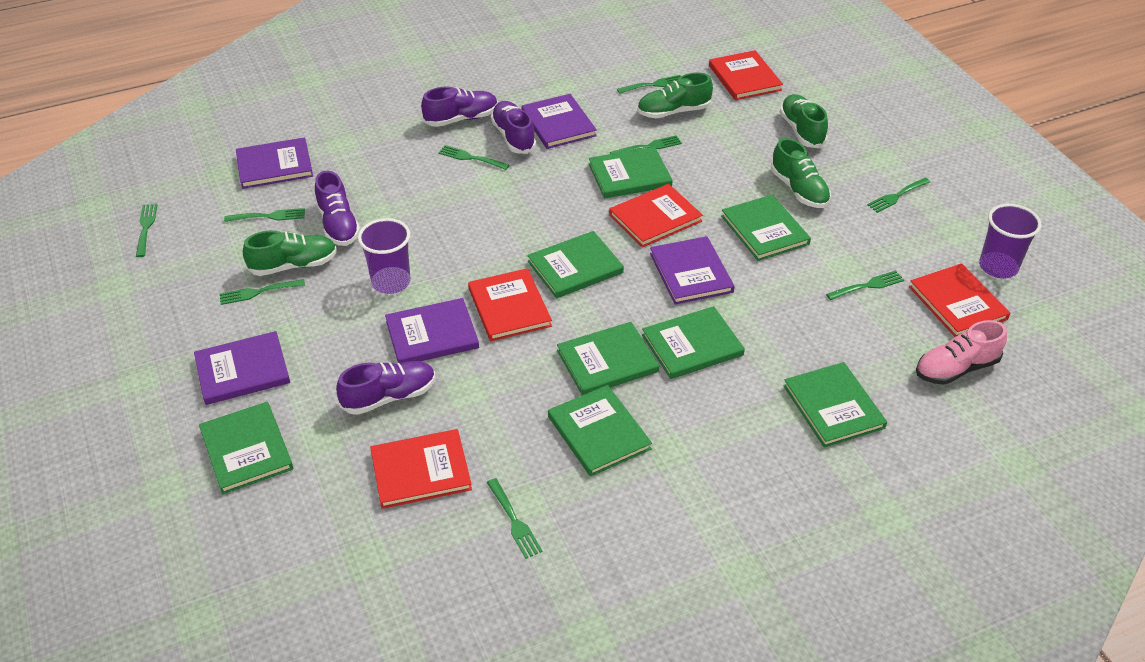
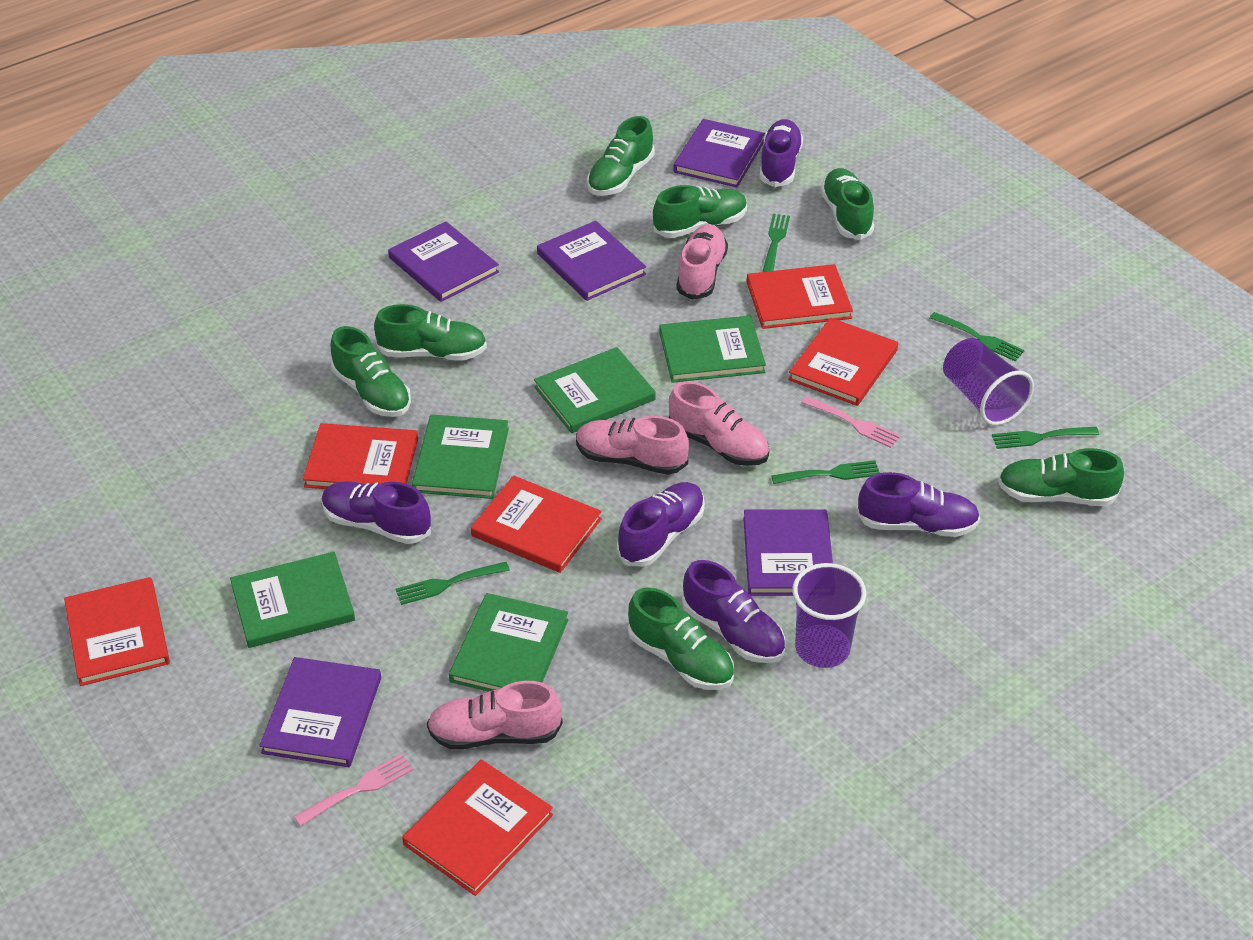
green book: [199,402,293,494] [527,231,624,298] [548,385,652,477] [557,322,659,395] [589,147,673,198] [642,306,745,379] [721,195,811,261] [783,362,887,448] = 8 -> [230,552,355,648] [412,414,509,499] [449,593,568,692] [534,347,655,433] [659,315,766,383] = 5
green fork: [136,204,157,257] [219,279,305,305] [224,208,305,222] [438,145,509,170] [487,478,543,559] [610,135,682,154] [617,75,681,94] [826,270,904,300] [867,178,930,213] = 9 -> [396,562,510,605] [762,214,790,272] [771,460,880,484] [930,312,1025,361] [992,427,1099,449] = 5
green shoe: [243,230,337,276] [637,73,713,118] [771,138,831,208] [780,94,828,148] = 4 -> [331,326,411,417] [374,304,487,361] [587,116,655,196] [628,587,734,690] [653,185,747,238] [821,168,874,240] [998,448,1124,506] = 7
pink fork: none = 0 -> [294,754,414,826] [801,396,901,448] = 2
pink shoe: [916,320,1007,385] = 1 -> [427,681,563,750] [576,416,689,475] [669,381,769,466] [676,224,728,300] = 4
purple shoe: [315,171,360,246] [336,361,435,415] [421,86,498,127] [491,101,536,154] = 4 -> [322,481,431,544] [617,482,705,567] [682,560,785,663] [759,119,803,187] [856,472,980,537] = 5
red book: [370,429,472,509] [468,268,552,341] [609,184,703,248] [709,50,783,100] [909,264,1010,337] = 5 -> [64,577,170,686] [303,423,418,489] [402,759,553,896] [471,476,602,573] [747,264,853,329] [788,318,898,406] = 6

